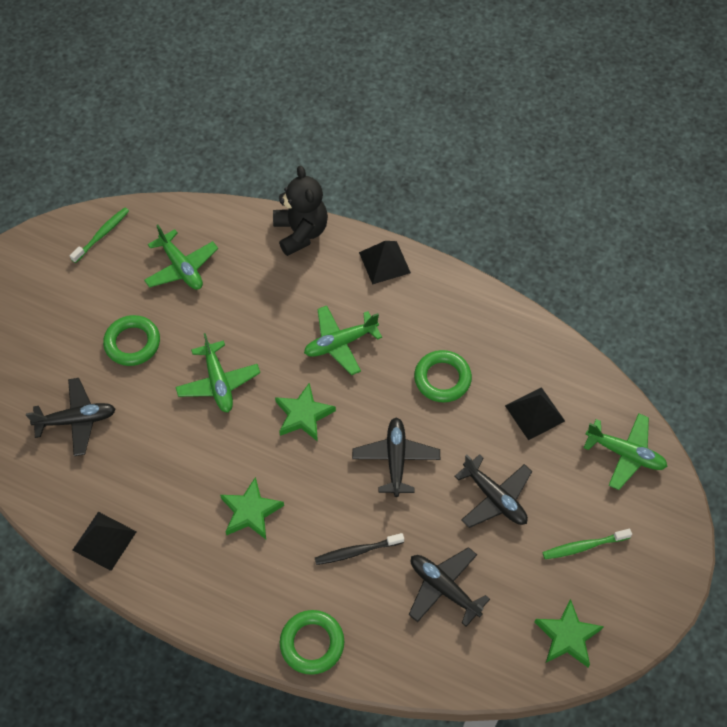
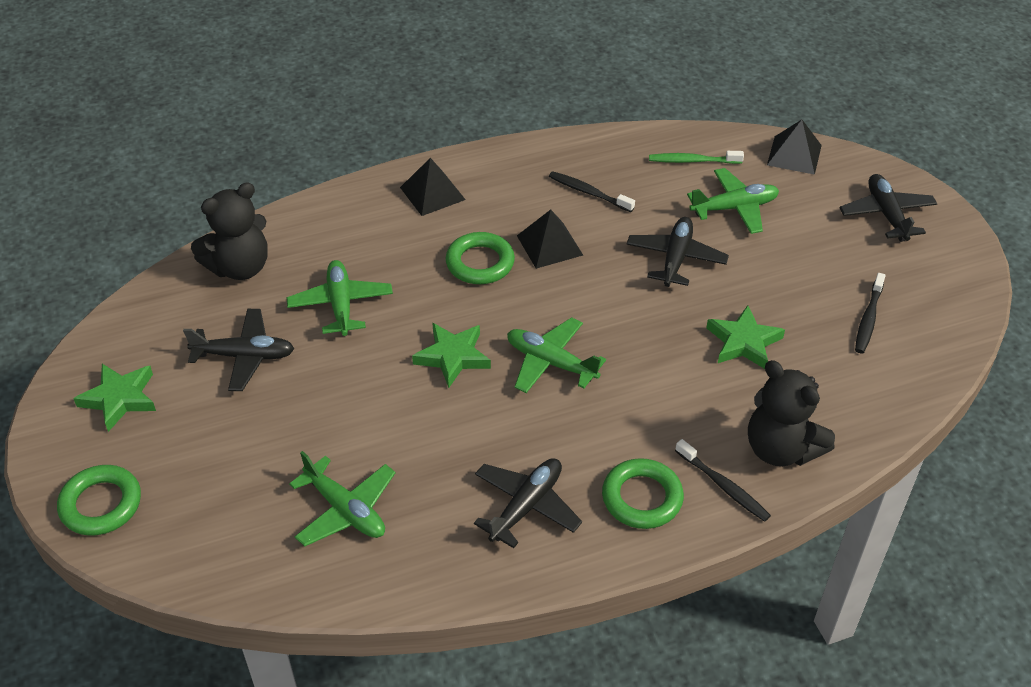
black teddy bear: [273,165,328,256] = 1 -> [191,183,268,280] [748,360,835,466] = 2
black toothbrush: [315,533,404,565] = 1 -> [549,171,635,212] [675,439,771,522] [855,273,886,353] = 3
green toothbrush: [70,207,129,263] [543,529,632,559] = 2 -> [649,151,744,164] = 1

